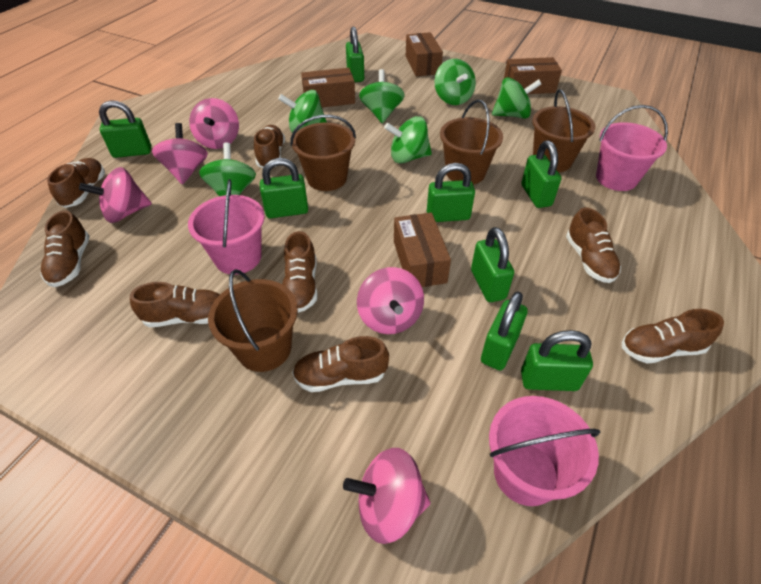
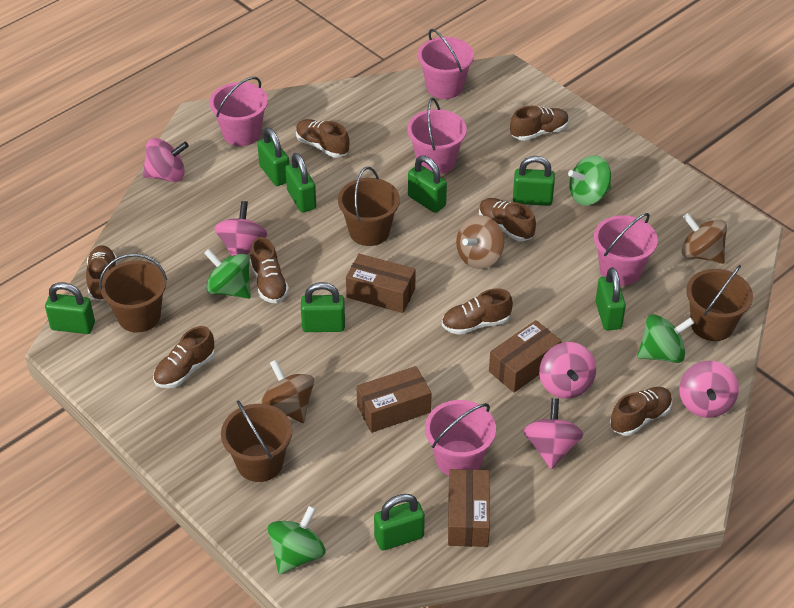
brown spinning top: none = 0 -> [261,360,314,423] [456,215,504,269] [681,213,727,264] = 3
green spinning top: [199,143,256,196] [278,90,327,133] [359,69,405,123] [384,116,432,164] [434,59,476,105] [492,77,541,119] = 6 -> [204,249,251,299] [268,506,325,575] [568,155,611,206] [637,314,694,363] = 4
pink bucket: [188,179,265,275] [489,396,600,506] [596,105,668,191] = 3 -> [209,77,268,146] [407,98,467,174] [418,29,474,99] [425,400,496,476] [594,213,658,286] = 5

